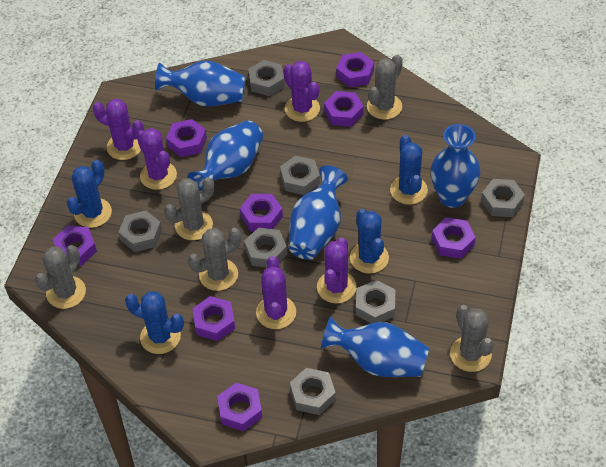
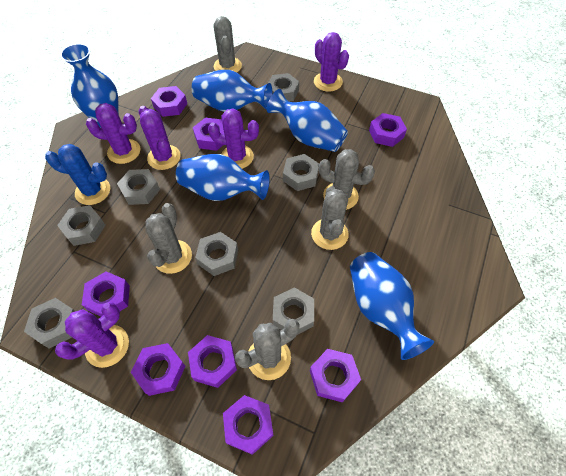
blue cactus: [67,160,112,228] [125,291,184,354] [350,209,389,274] [390,135,428,205] = 4 -> [45,144,110,205] = 1

